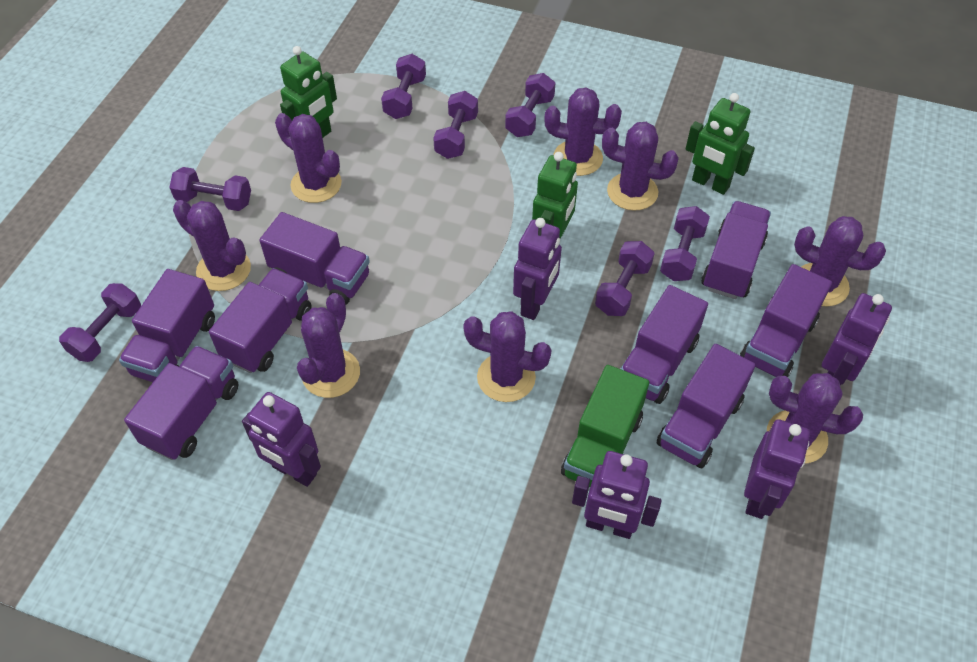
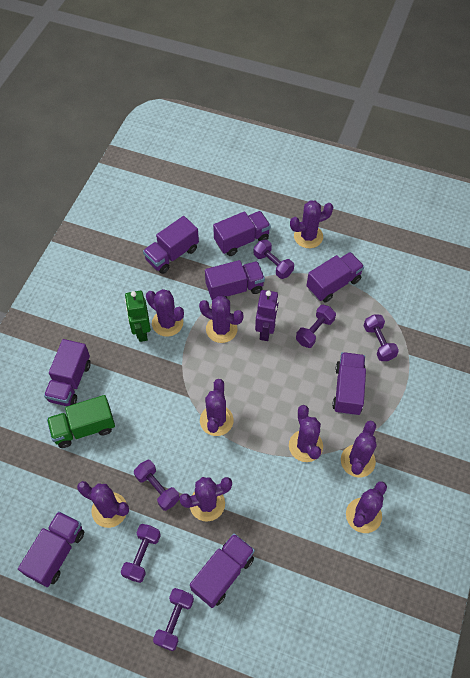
green robot: [280,46,337,138] [532,152,578,238] [686,93,755,195] = 3 -> [125,291,151,342] = 1
purple cactus: [173,200,251,291] [275,113,342,203] [297,293,360,398] [463,311,552,402] [544,87,622,176] [602,122,679,211] [767,373,863,463] [794,216,886,307] = 8 -> [77,481,129,528] [146,289,184,337] [179,477,232,521] [199,296,244,343] [200,379,234,436] [289,405,323,462] [290,200,333,248] [341,420,377,478] [346,482,387,533] = 9
purple dumbbell: [59,283,141,362] [169,167,251,211] [381,54,426,119] [433,91,478,159] [505,73,555,137] [595,241,655,316] [660,206,710,281] = 7 -> [121,524,161,583] [134,460,180,511] [153,588,194,651] [254,240,294,279] [296,305,336,348] [364,314,399,361] = 6
purple robot: [242,392,321,487] [513,218,562,320] [572,451,662,539] [744,419,810,519] [822,293,892,386] = 5 -> [255,290,279,341] = 1

